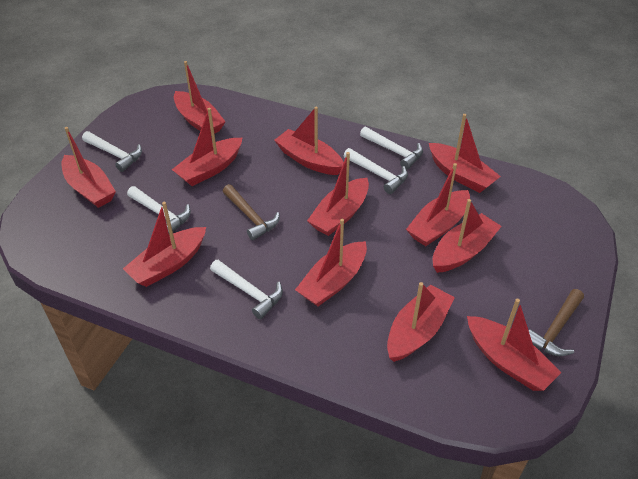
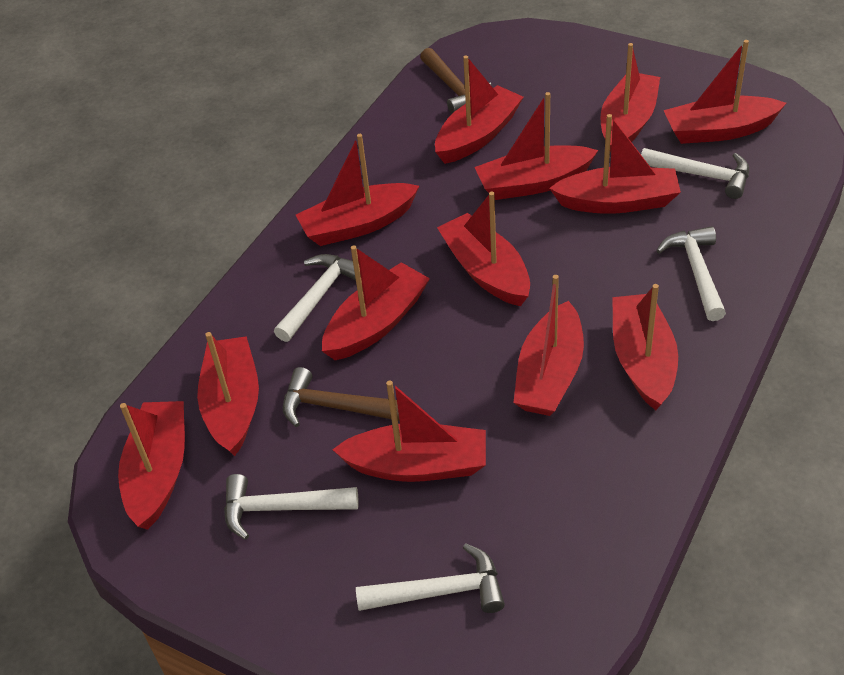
red boat: [61,127,116,208] [123,202,206,287] [172,108,242,186] [174,61,226,134] [274,107,344,175] [295,219,367,306] [307,152,369,236] [387,282,455,362] [406,163,470,246] [429,114,501,193] [433,199,502,273] [467,299,562,391] = 12 -> [118,401,185,530] [197,332,259,456] [296,134,419,246] [322,245,430,360] [332,380,486,482] [435,56,523,164] [437,191,530,306] [475,92,598,200] [513,275,584,416] [549,114,681,214] [600,43,660,152] [612,284,678,410] [664,40,786,144] = 13

